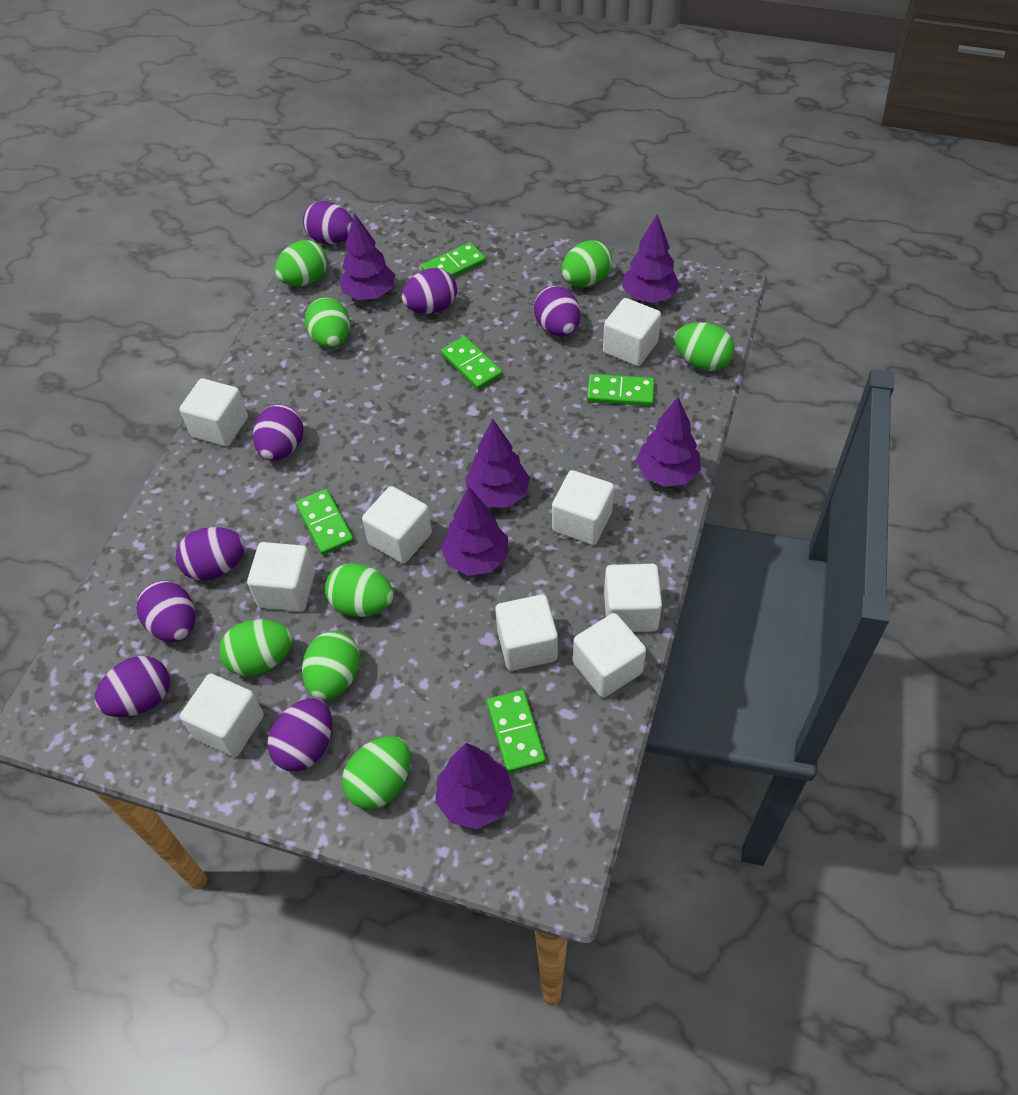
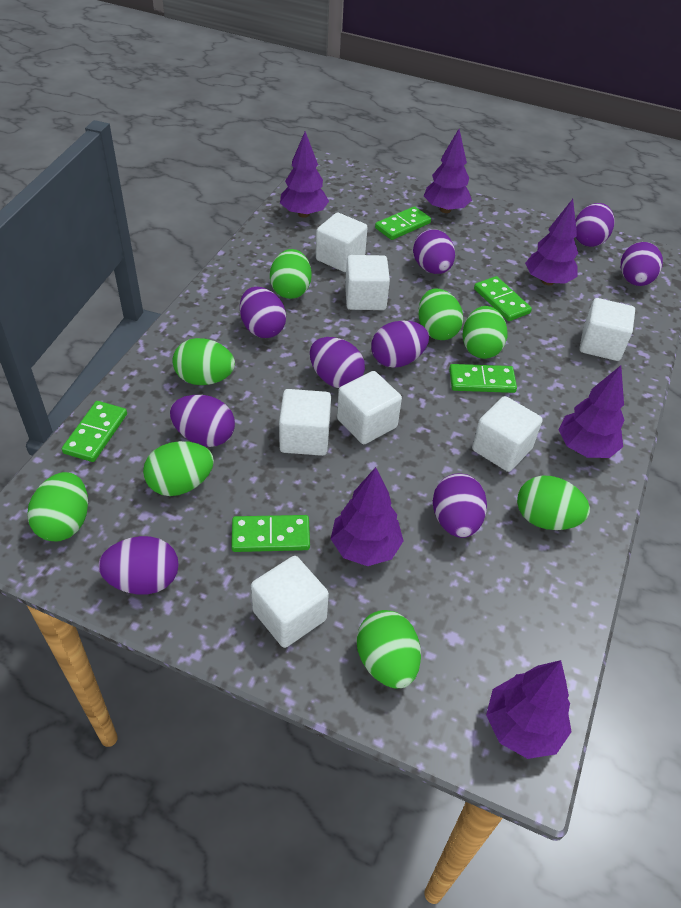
purple egg: [94,656,170,717] [136,581,195,642] [176,527,245,580] [253,405,304,461] [267,698,332,772] [303,201,353,244] [401,268,457,314] [534,286,580,336] = 8 -> [98,536,179,595] [170,395,235,447] [240,287,286,338] [310,337,365,388] [371,321,429,368] [413,229,455,274] [433,473,487,538] [576,203,614,247] [621,242,663,286] = 9
white cube: [180,378,248,447] [180,673,264,757] [247,542,315,612] [362,486,432,564] [495,594,558,671] [552,470,614,545] [573,613,646,698] [603,298,661,366] [604,564,662,632] = 9 -> [251,556,329,648] [279,389,331,456] [316,213,368,272] [337,371,402,444] [345,255,390,310] [472,396,543,472] [580,298,635,361] = 7

